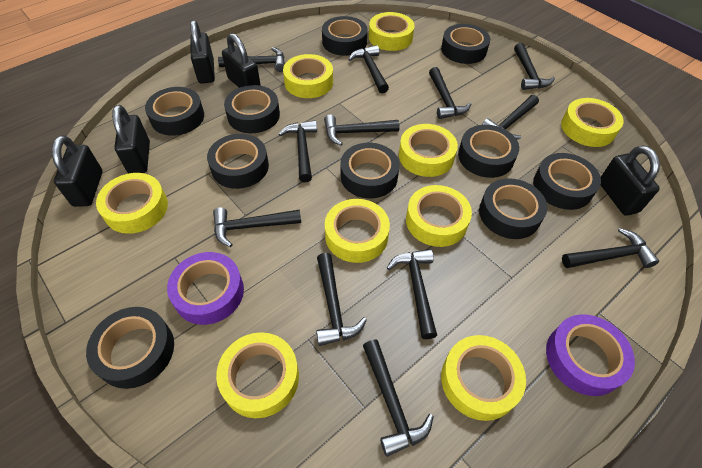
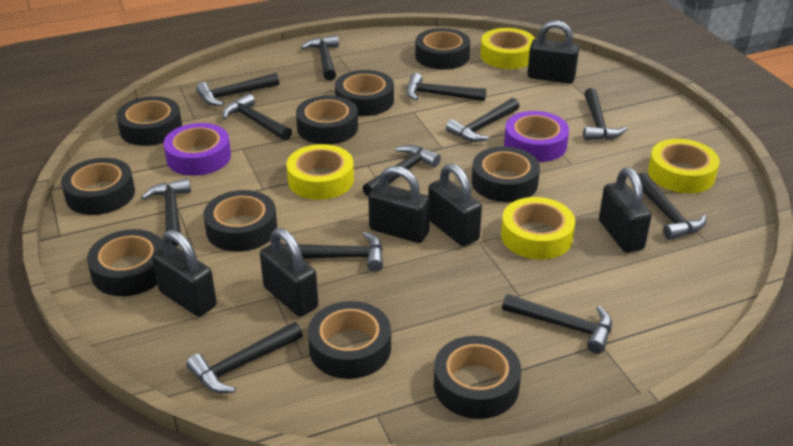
black padlock: [52,135,103,207] [112,105,150,174] [190,20,215,84] [222,33,261,88] [601,145,660,216] = 5 -> [152,230,217,317] [260,228,318,317] [368,166,430,243] [428,163,482,247] [527,20,579,84] [599,168,652,253] = 6
yellow tape: [96,173,168,234] [216,332,299,418] [283,54,333,98] [325,199,390,263] [369,12,415,51] [399,124,458,177] [406,185,472,247] [441,335,526,421] [561,98,624,147] = 9 -> [287,144,354,200] [480,28,535,69] [501,197,575,260] [648,139,720,193] = 4

